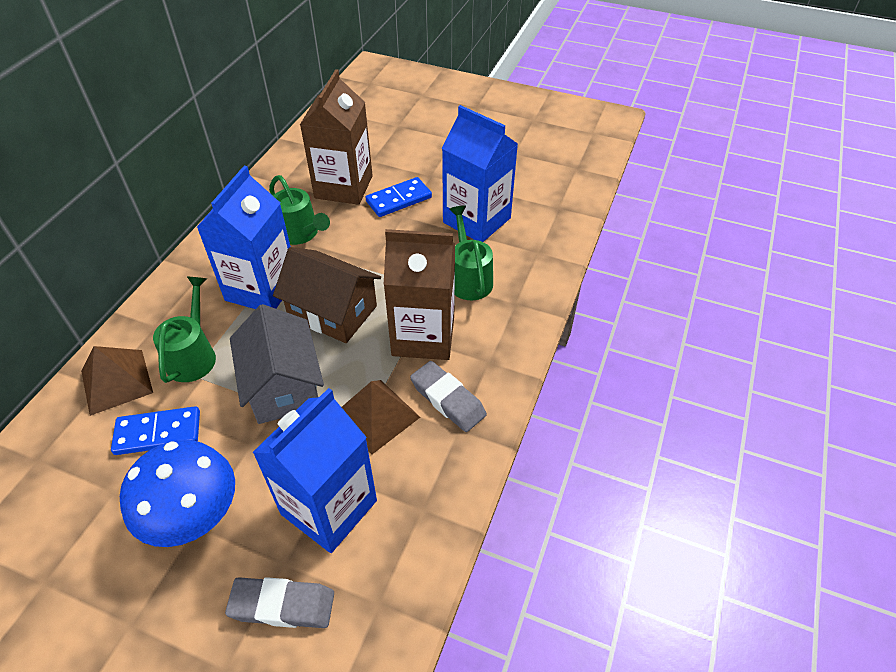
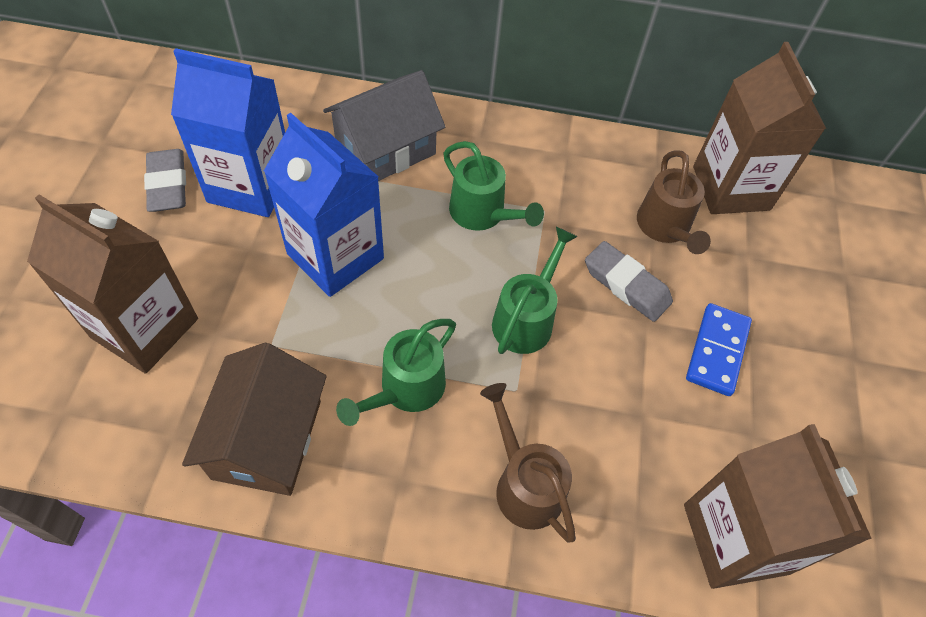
blue carton: [197,165,291,309] [252,388,377,553] [442,105,518,242] = 3 -> [171,48,285,217] [264,113,384,297] = 2
blue domino: [111,406,200,455] [365,177,432,217] = 2 -> [686,303,752,396] = 1
blue mushroom: [120,440,235,547] = 1 -> none = 0
brown carton: [300,69,373,205] [384,229,455,360] = 2 -> [27,194,198,374] [684,424,872,589] [693,42,826,214] = 3
brown pyramid: [81,346,153,416] [342,380,420,455] = 2 -> none = 0
brown watering can: none = 0 -> [480,383,576,543] [637,150,711,254] = 2

